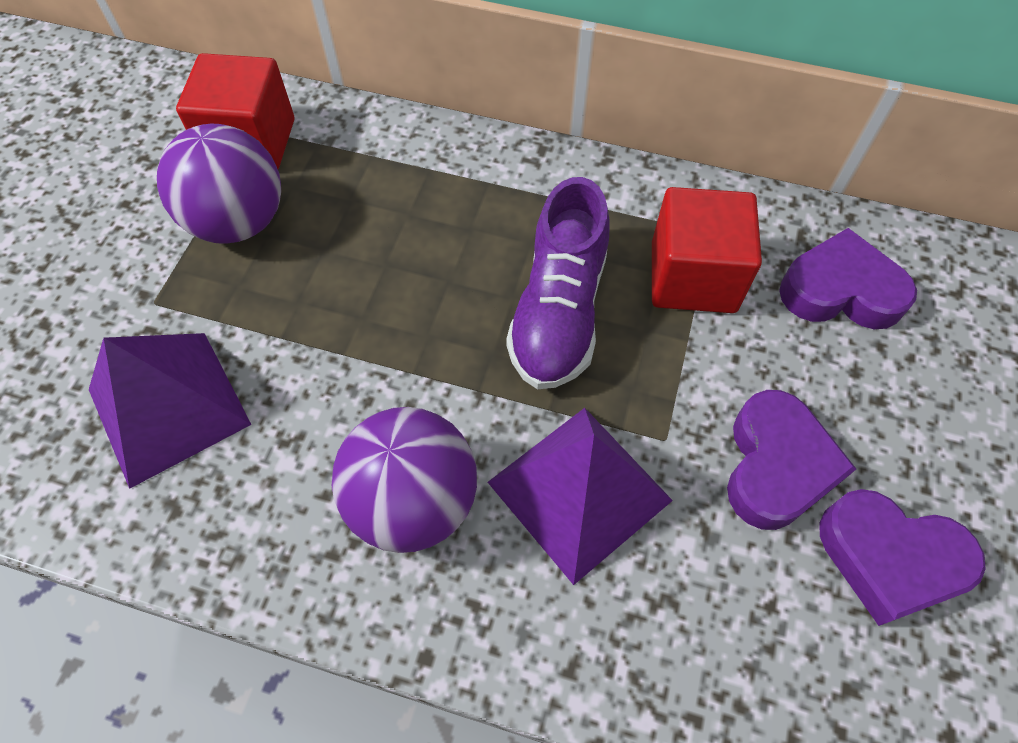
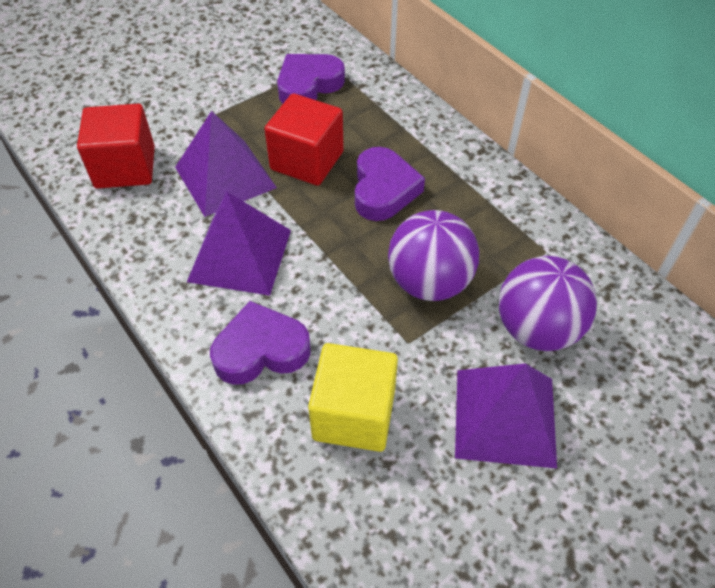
purple pyramid: [89,333,251,489] [488,408,673,585] = 2 -> [175,111,277,217] [187,192,291,296] [455,363,557,469] = 3
purple shoe: [506,177,610,389] = 1 -> none = 0
yellow cube: none = 0 -> [308,343,398,452] = 1

